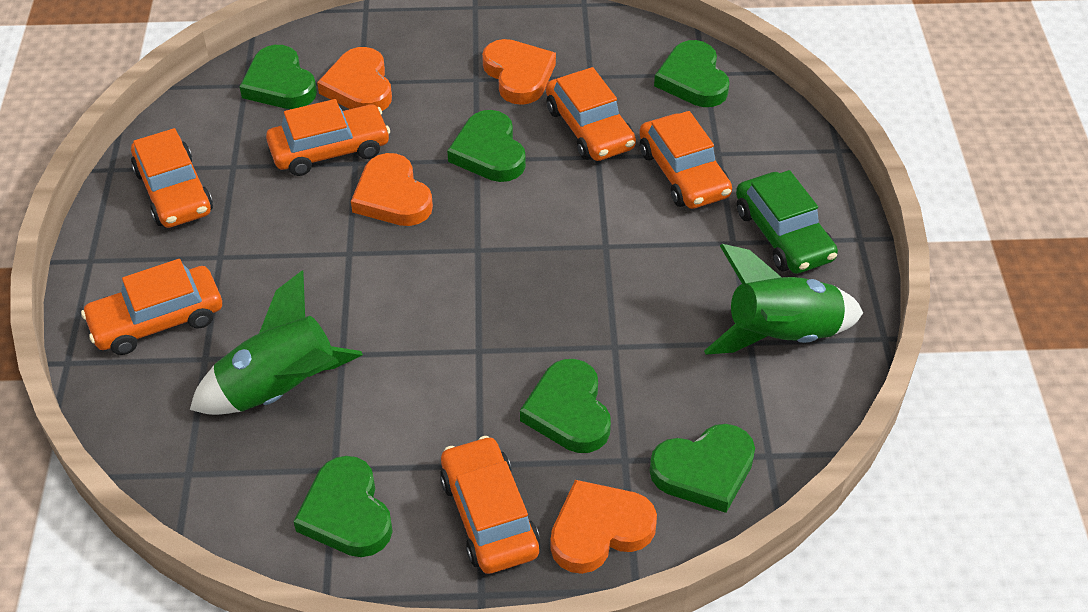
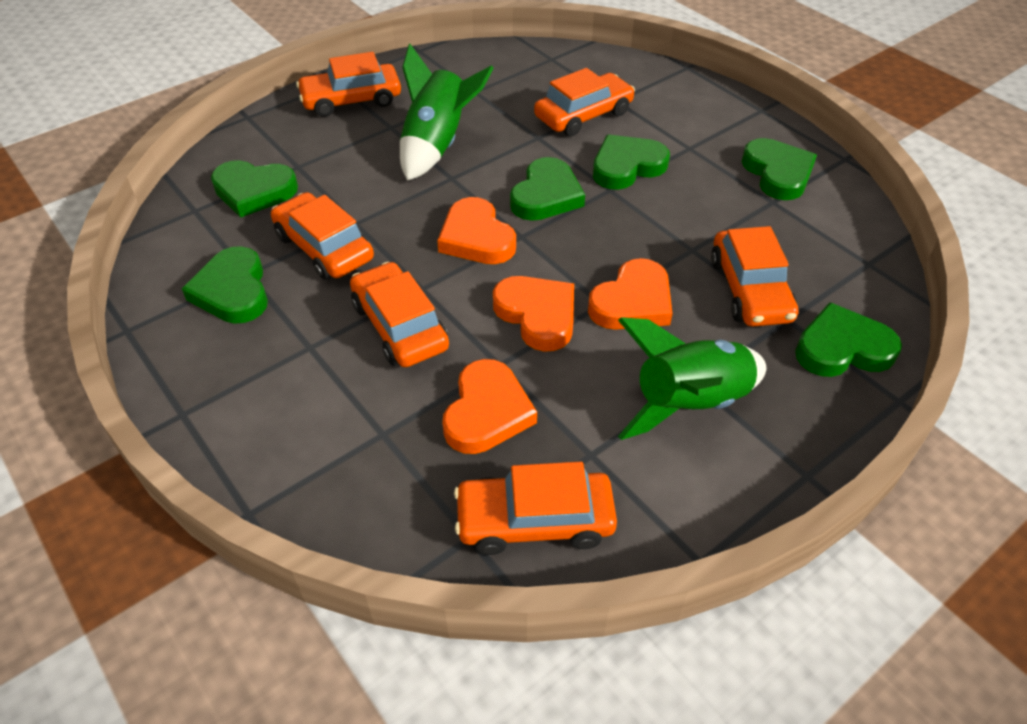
green car: [736,170,838,274] = 1 -> none = 0

